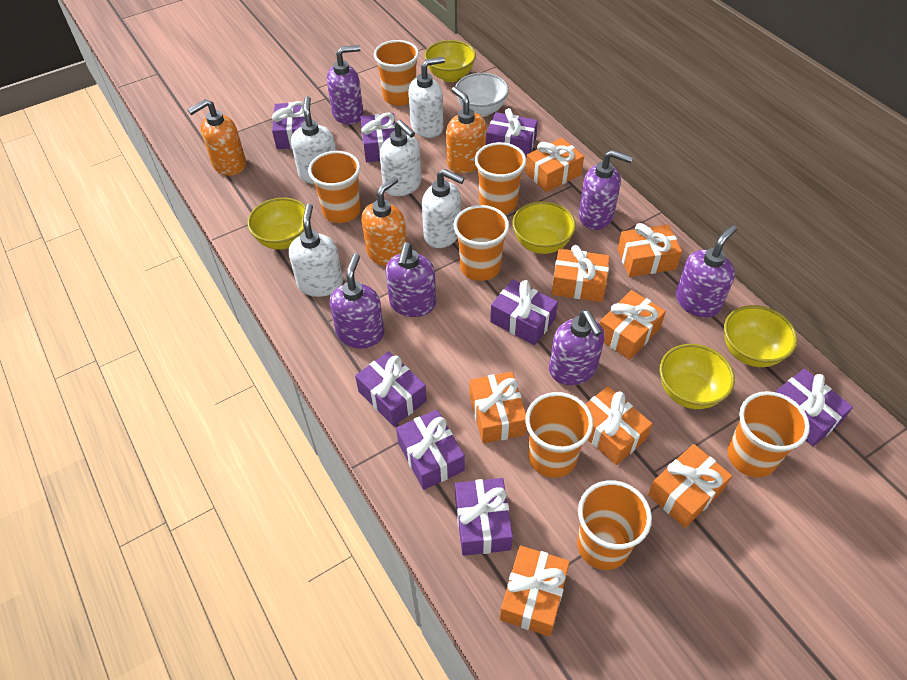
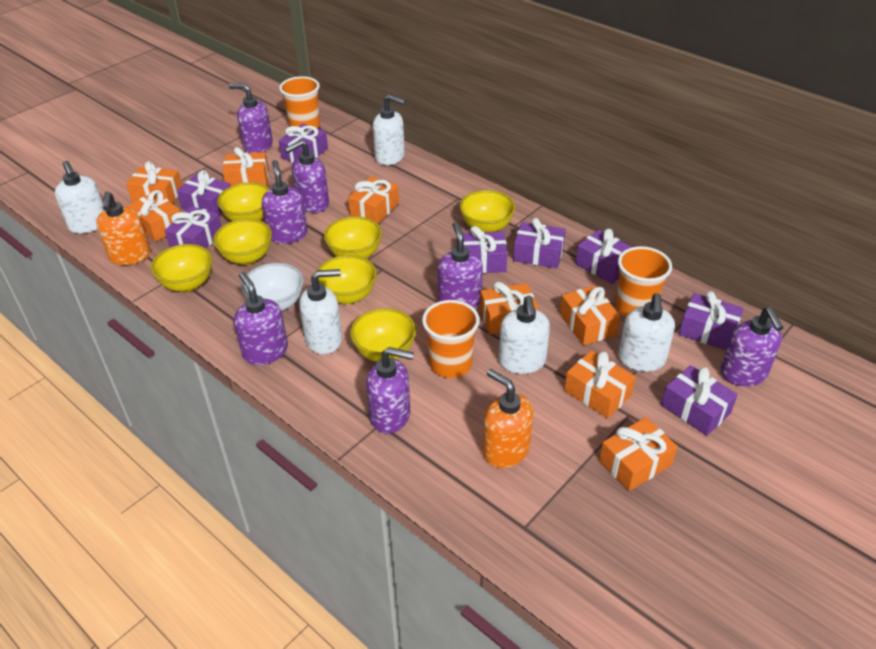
orange cup: [308,151,361,223] [374,40,419,106] [454,205,509,281] [474,142,526,214] [525,392,593,478] [577,480,652,570] [727,391,810,477] = 7 -> [279,76,320,128] [422,300,480,378] [616,246,672,317] = 3
orange soap dispenser: [188,99,246,176] [362,176,407,267] [446,87,486,173] = 3 -> [96,192,150,265] [483,369,534,468] = 2
purple soap dispenser: [327,45,363,125] [329,253,384,349] [386,242,436,317] [549,310,605,385] [579,150,633,230] [676,225,737,317] = 6 -> [229,83,273,153] [234,272,288,365] [261,160,308,244] [284,140,329,213] [366,347,414,434] [438,222,483,308] [721,307,784,387] = 7
yellow bowl: [247,198,306,250] [424,40,476,82] [512,201,576,254] [660,344,735,409] [724,305,797,367] = 5 -> [151,244,212,292] [213,219,272,265] [217,182,270,221] [318,255,377,304] [324,216,382,259] [350,308,416,362] [460,190,516,232] = 7

